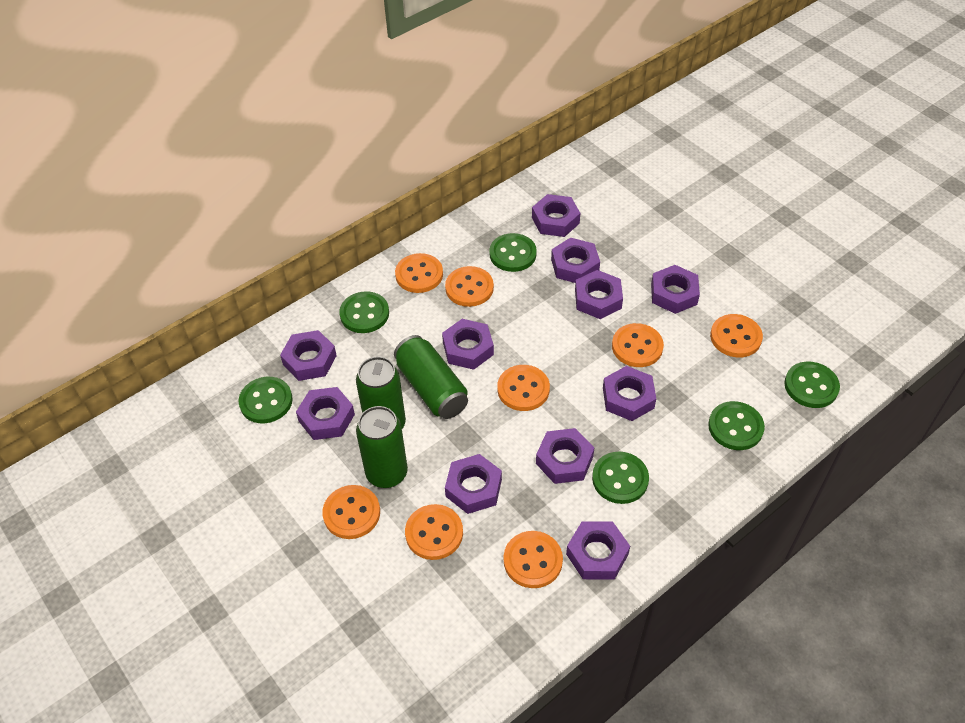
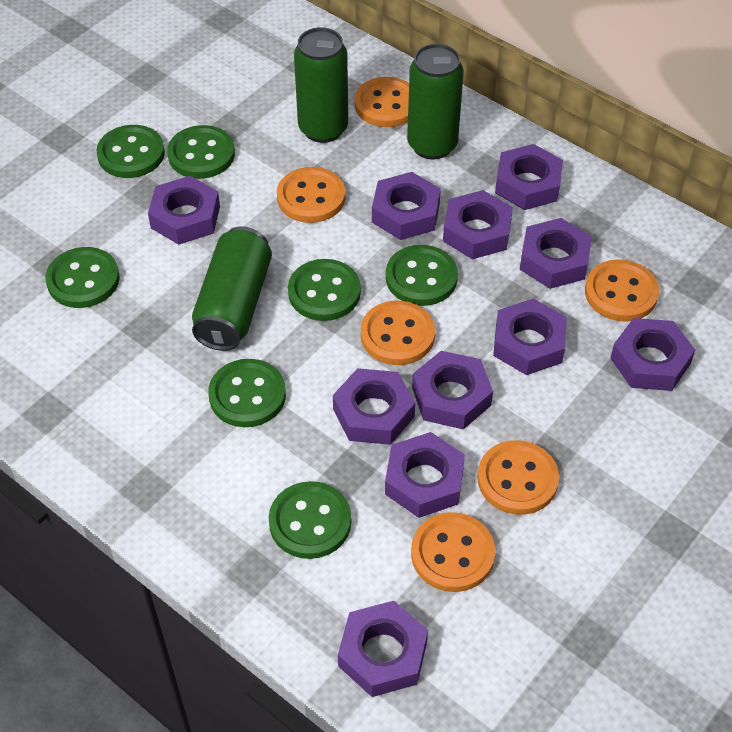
green button: [238,377,293,423] [339,291,389,333] [489,233,537,272] [592,452,649,504] [708,401,765,450] [784,361,840,408] = 6 -> [45,247,120,308] [96,125,165,178] [167,125,235,179] [208,359,286,427] [269,481,351,559] [288,259,361,321] [386,245,458,306] = 7
orange button: [322,485,380,539] [395,253,443,293] [405,504,463,560] [445,266,494,307] [497,365,550,411] [504,531,563,588] [612,323,664,367] [710,314,763,358] = 8 -> [277,167,345,223] [354,77,409,127] [361,301,435,365] [411,512,495,592] [477,440,559,515] [585,259,659,322] = 6

